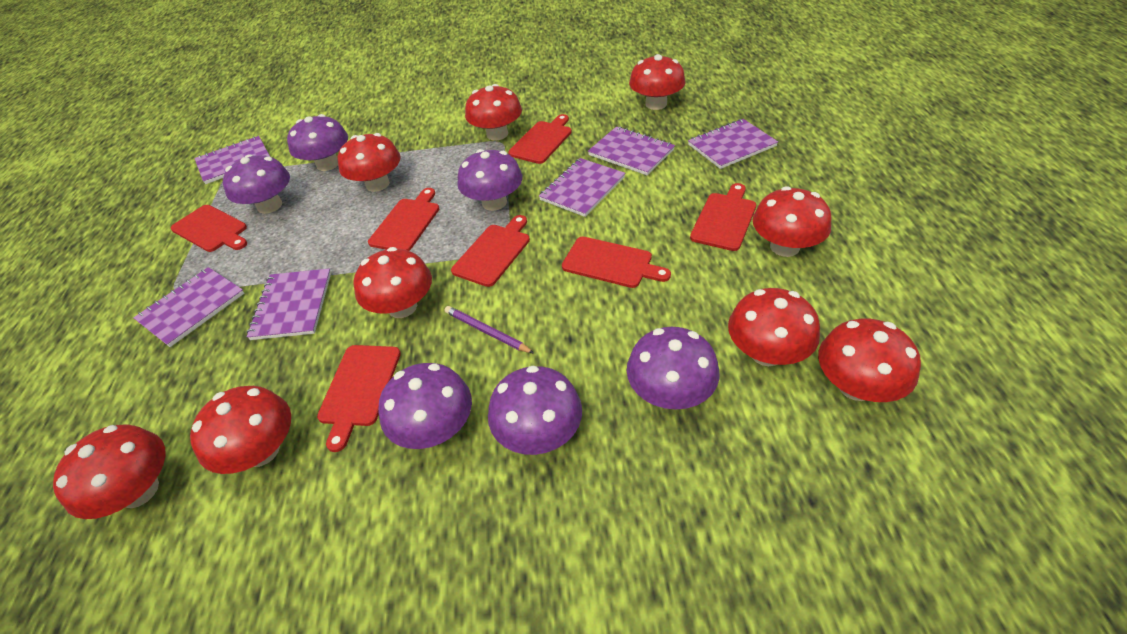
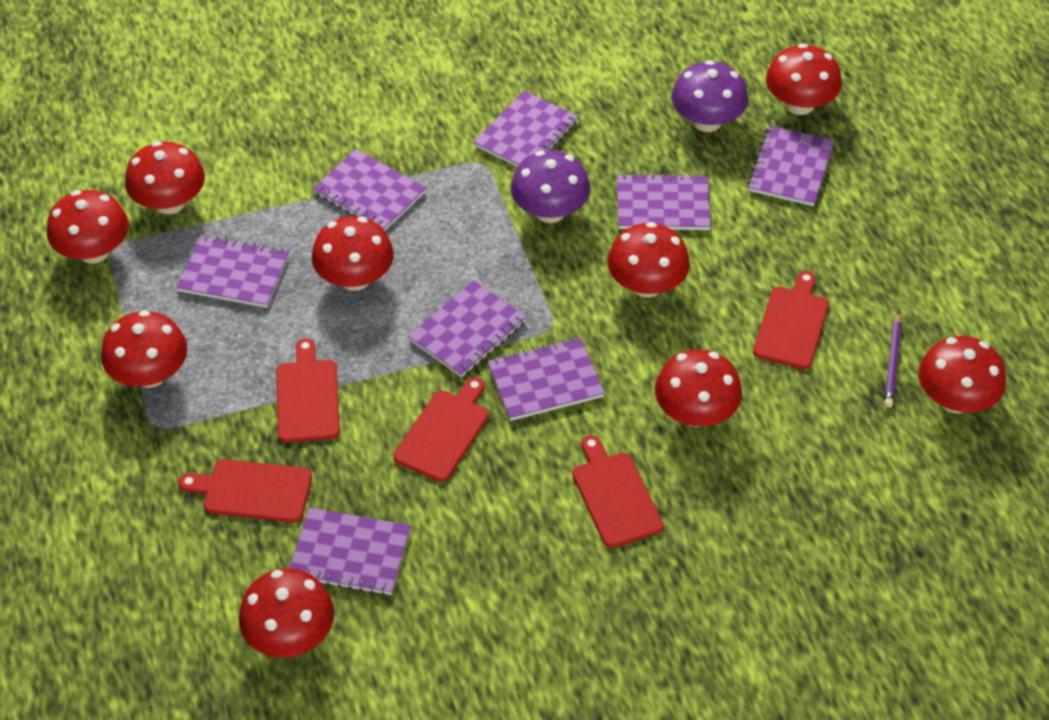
purple mushroom: [223,154,290,214] [287,114,348,171] [378,363,472,449] [457,149,523,211] [488,366,582,455] [627,327,719,409] = 6 -> [511,150,590,223] [672,60,748,132] = 2
purple notebook: [133,267,244,347] [194,136,270,184] [247,268,331,340] [539,158,625,217] [588,127,675,175] [688,119,778,169] = 6 -> [176,235,289,308] [289,508,411,596] [313,149,426,231] [408,280,527,377] [474,90,578,167] [488,338,605,421] [617,173,711,230] [747,126,835,206] = 8
red cutting board: [171,205,247,252] [317,345,401,452] [368,188,439,251] [451,215,530,287] [508,114,572,164] [562,237,671,288] [690,183,756,251] = 7 -> [179,459,312,523] [276,338,340,443] [393,377,489,482] [572,435,664,548] [753,271,829,369] = 5

